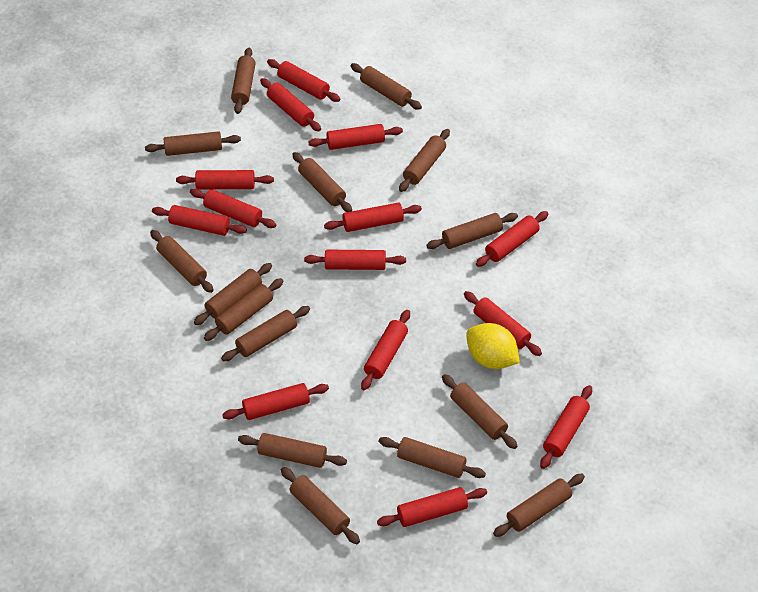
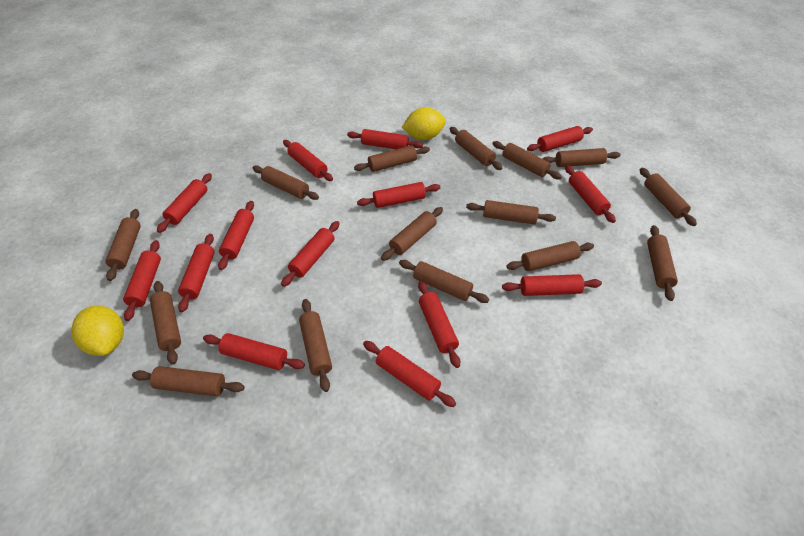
yellow lemon: [466,323,520,369] = 1 -> [71,306,124,356] [402,107,446,140] = 2

